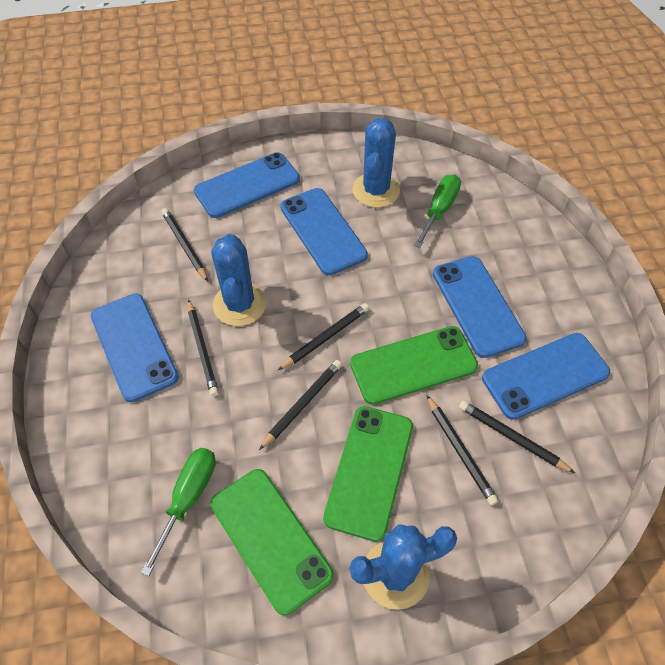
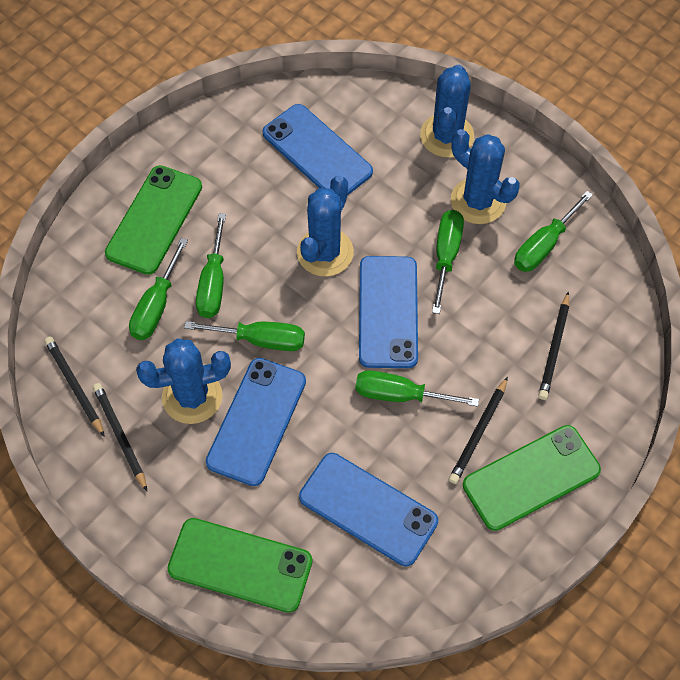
black pencil: [162,208,208,281] [188,299,219,397] [259,360,342,450] [278,303,369,370] [427,395,498,505] [459,400,575,473] = 6 -> [44,337,105,437] [93,383,147,491] [449,377,508,484] [538,291,569,400] = 4
blue cactus: [211,234,266,326] [349,524,457,610] [352,118,400,208] = 3 -> [136,338,231,424] [297,175,354,277] [420,64,474,158] [451,129,520,224] = 4
blue phone: [91,293,179,402] [194,152,300,218] [280,188,368,275] [433,256,527,358] [482,333,610,420] = 5 -> [206,358,306,486] [263,104,373,196] [299,453,438,566] [359,256,418,368] = 4
green screwdriver: [141,448,216,576] [414,174,461,248] = 2 -> [129,238,188,340] [184,321,305,351] [196,213,226,318] [355,370,479,407] [432,210,464,314] [514,191,593,272] = 6

